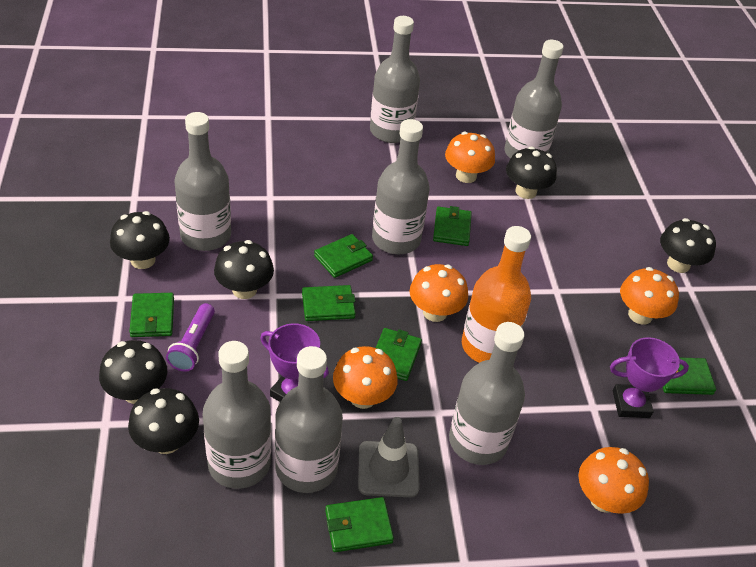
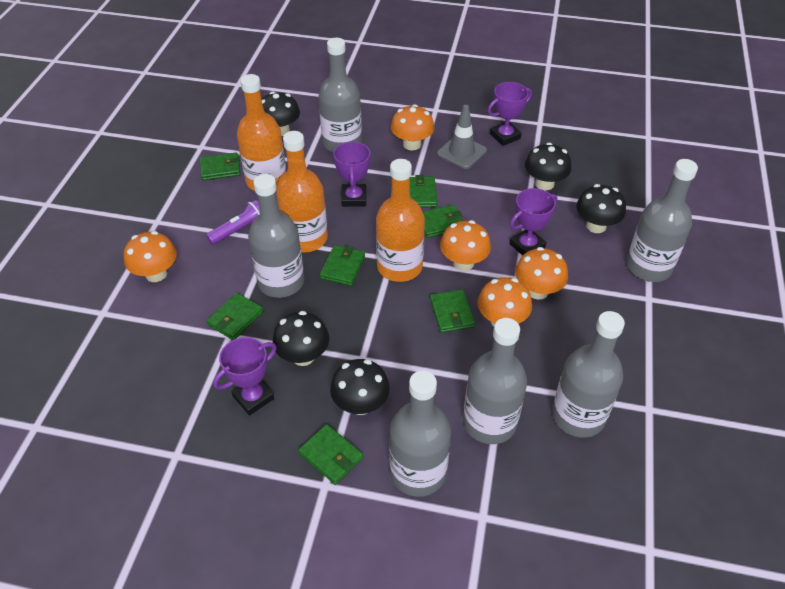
black mushroom: [99,340,167,404] [110,211,170,269] [128,388,199,454] [214,240,274,299] [506,146,557,199] [660,218,716,273] = 6 -> [262,92,300,136] [273,311,329,366] [330,359,390,415] [525,142,571,190] [576,184,626,233] = 5
grey bottle: [174,112,231,251] [203,341,271,489] [275,346,343,493] [370,16,420,143] [372,119,430,254] [449,322,525,465] [504,40,563,159] = 7 -> [248,174,304,298] [318,38,362,152] [389,370,451,497] [463,318,527,444] [552,311,625,438] [626,159,698,282] = 6
orange bottle: [462,226,531,363] = 1 -> [237,74,286,191] [276,131,328,253] [376,159,425,282] = 3
purple trophy: [260,323,329,402] [610,337,689,418] = 2 -> [213,337,277,416] [333,141,370,207] [487,82,532,146] [510,188,557,256] = 4

